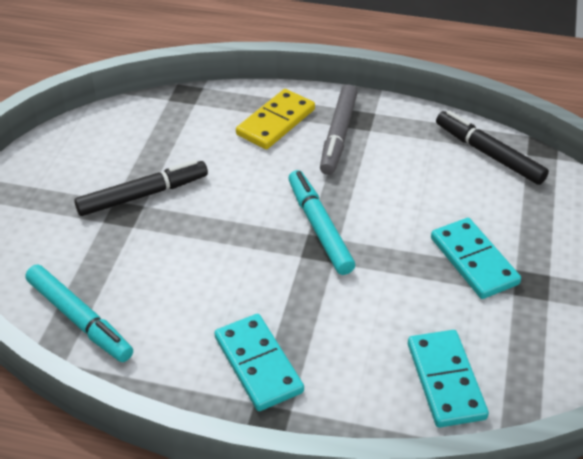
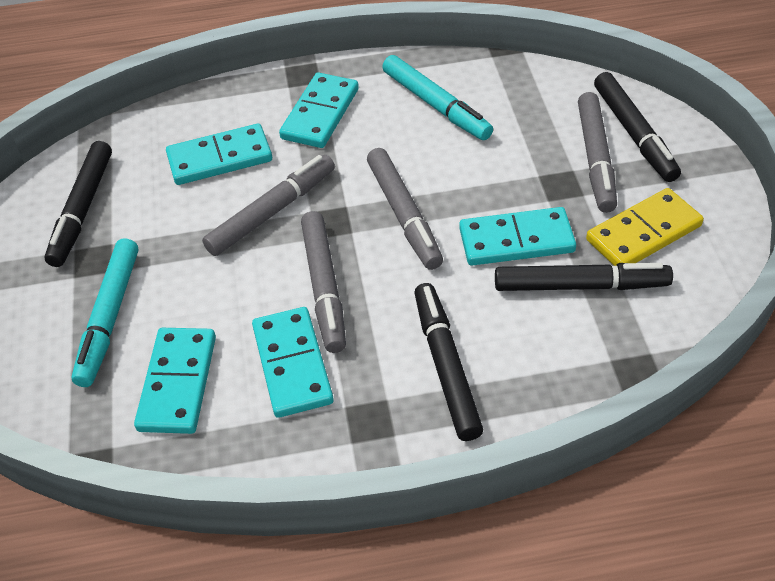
black marker: [74,160,208,216] [436,111,549,185] = 2 -> [44,141,112,267] [414,283,483,441] [495,263,673,291] [594,72,681,182] = 4
grey marker: [320,85,357,175] = 1 -> [202,155,335,256] [301,211,346,353] [367,148,443,270] [578,92,617,213] = 4
turquoise domino: [214,314,304,411] [408,330,489,428] [431,218,521,299] = 3 -> [134,328,216,434] [166,124,272,185] [252,307,334,418] [279,73,359,148] [459,207,576,266] = 5

